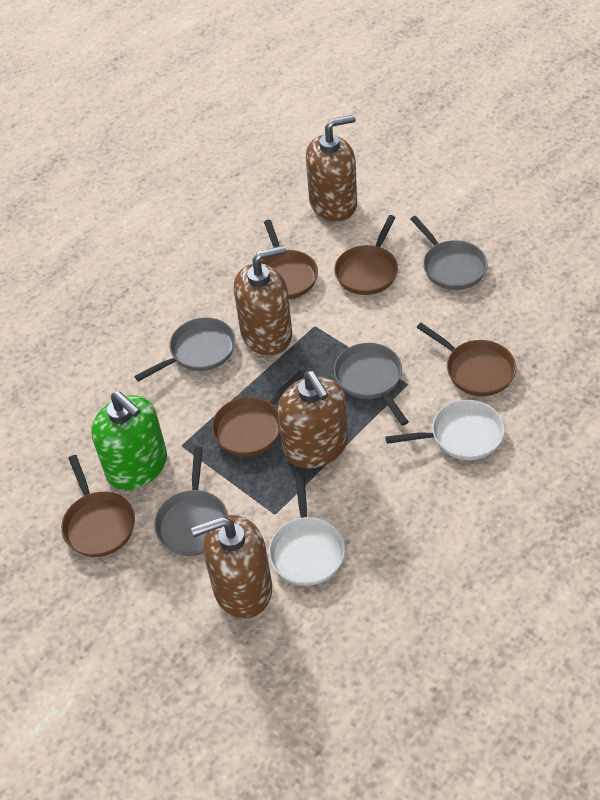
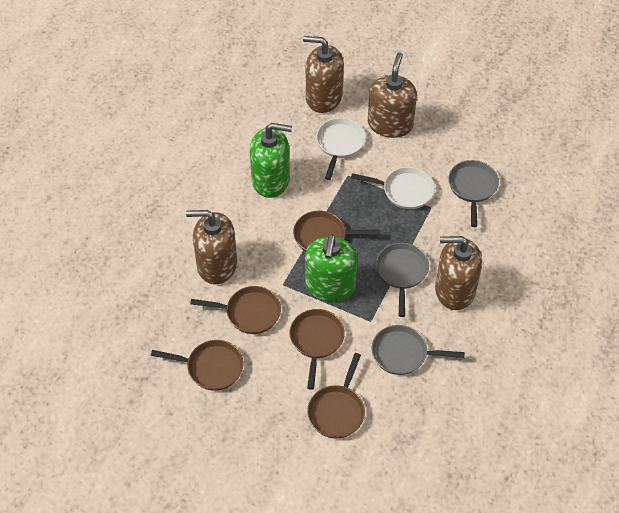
green soap dispenser: [91,391,167,490] = 1 -> [250,123,292,198] [305,234,358,302] = 2
grey pan: [134,317,235,382] [154,447,228,556] [334,343,409,426] [410,216,488,290] = 4 -> [372,325,465,375] [376,243,429,317] [448,160,499,227] = 3

